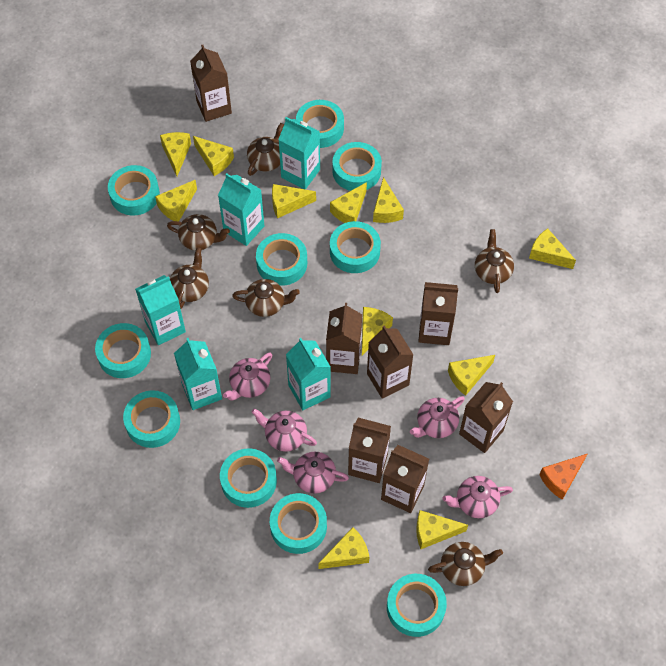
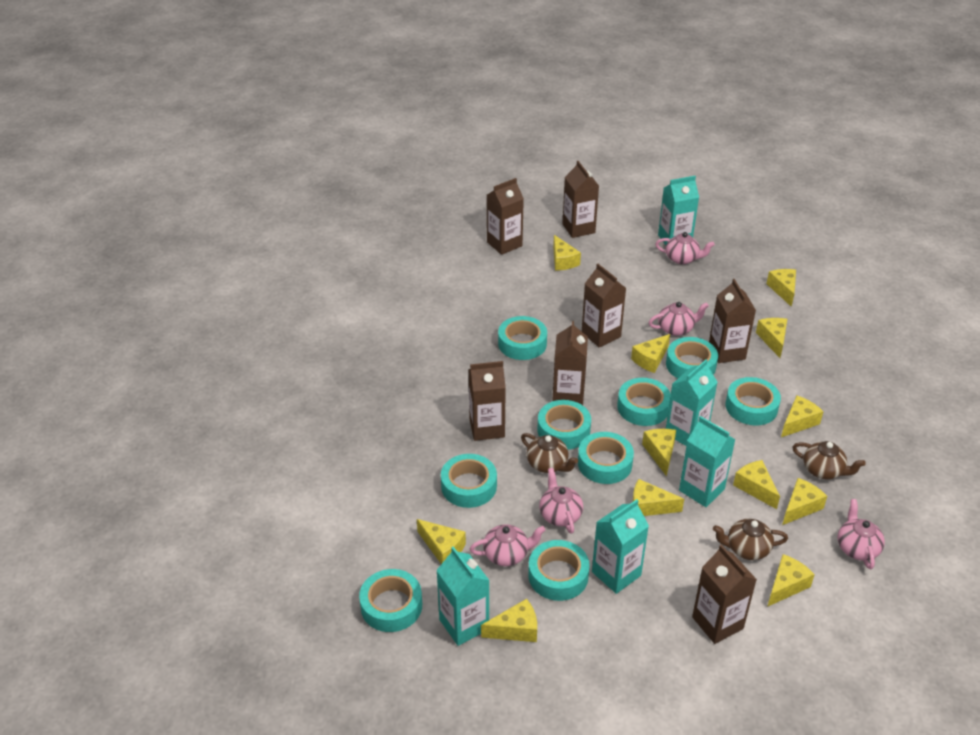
brown teapot: [167,214,230,251] [170,247,209,309] [232,279,300,317] [247,123,284,176] [428,542,503,586] [475,229,514,293] = 6 -> [521,433,578,473] [713,519,788,560] [792,441,866,479] = 3
orange cheese: [539,453,588,500] = 1 -> none = 0
turquoise tape: [95,323,151,378] [108,165,160,215] [123,390,180,448] [220,448,277,508] [256,233,307,286] [270,493,327,554] [296,100,344,148] [330,221,381,273] [332,142,382,191] [387,574,447,637] = 10 -> [359,569,422,632] [441,454,497,508] [498,316,547,360] [528,540,590,601] [537,400,591,450] [578,432,634,484] [617,378,671,426] [666,337,718,378] [726,377,781,426] = 9
yellow cheese: [155,180,197,221] [160,132,191,176] [193,136,234,176] [272,184,316,218] [318,527,369,569] [330,182,367,223] [362,307,393,356] [373,177,404,223] [416,510,468,549] [448,355,495,396] [529,228,576,269] = 11 -> [417,519,466,564] [481,599,537,642] [553,235,581,271] [631,334,670,373] [632,479,684,516] [642,429,676,477] [733,460,780,509] [756,318,787,358] [766,269,796,307] [767,554,815,607] [781,396,824,437] [782,478,827,525] = 12

